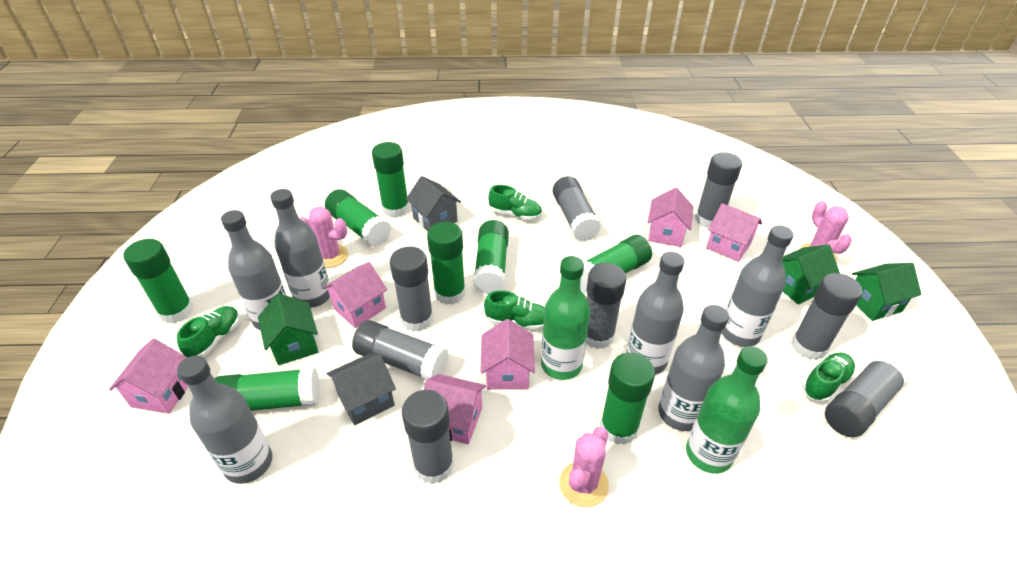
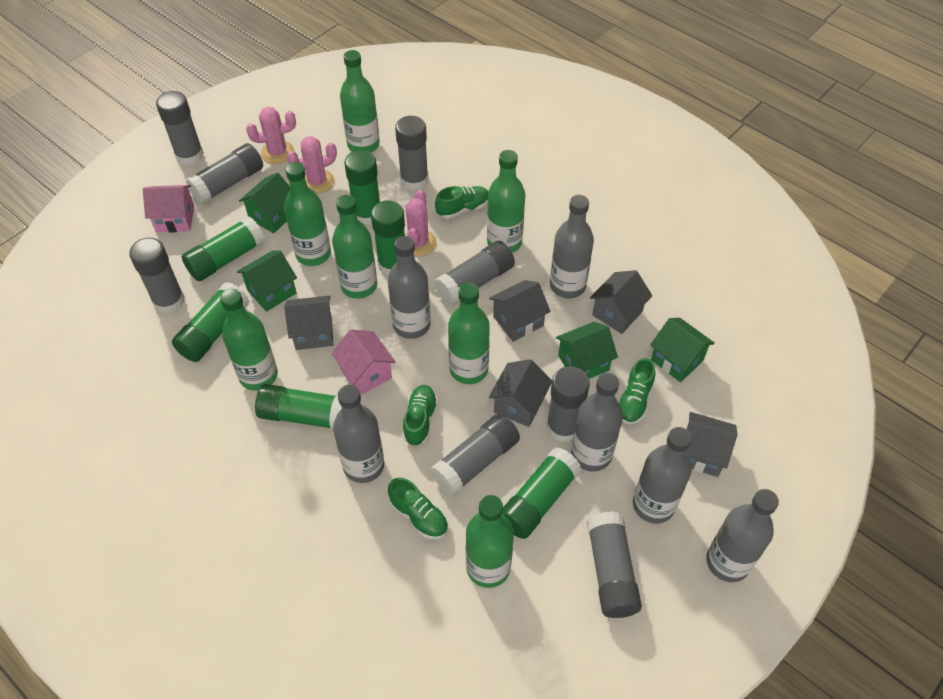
green bottle: [541,256,590,380] [686,346,768,474] = 2 -> [220,289,278,390] [284,162,331,266] [332,195,377,299] [340,50,380,152] [448,282,490,384] [466,495,514,588] [487,150,525,253] = 7
green glue stick: [123,239,194,323] [214,367,320,411] [325,189,391,247] [372,142,410,218] [427,222,466,305] [473,220,509,294] [580,235,652,292] [600,353,655,445] = 8 -> [172,282,250,362] [182,216,265,281] [255,384,342,429] [344,150,380,225] [371,200,405,276] [502,447,581,539] = 6
green house: [258,294,318,365] [782,245,840,304] [852,263,921,321] = 3 -> [237,251,297,312] [239,172,290,233] [556,322,618,379] [650,318,715,382] = 4
grey house: [327,352,396,425] [406,176,461,231] = 2 -> [284,296,333,350] [489,280,550,342] [489,359,552,427] [590,270,652,334] [685,412,737,477] = 5
pink house: [109,338,188,414] [323,262,387,328] [424,374,486,444] [480,319,535,390] [648,188,694,247] [706,203,762,262] = 6 -> [143,185,194,232] [331,329,396,395] = 2

